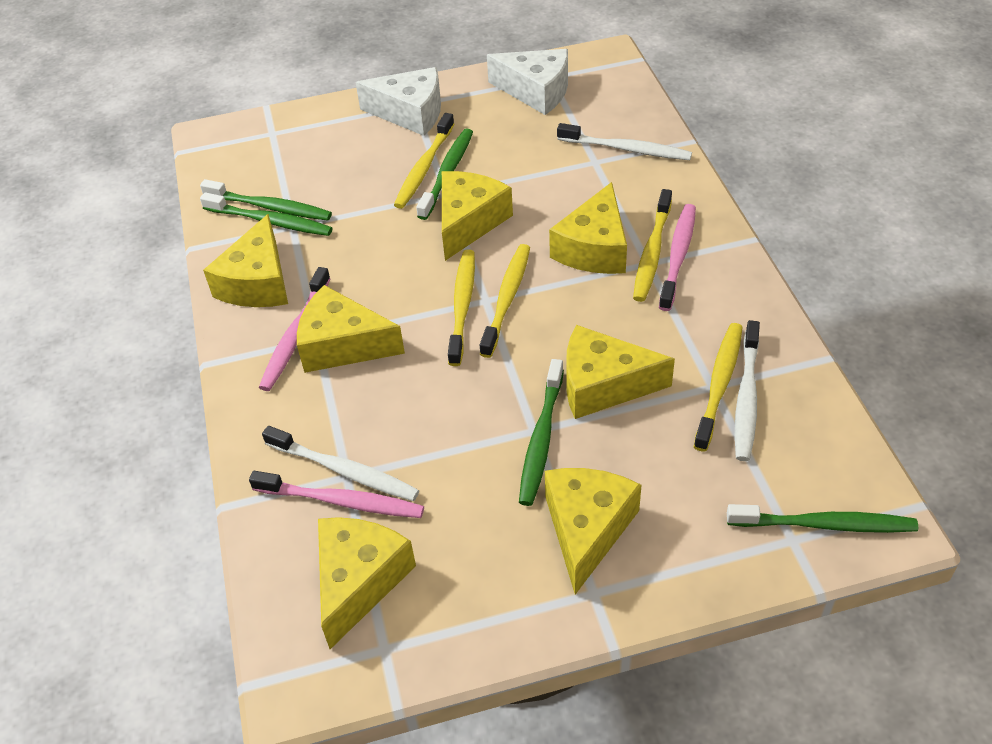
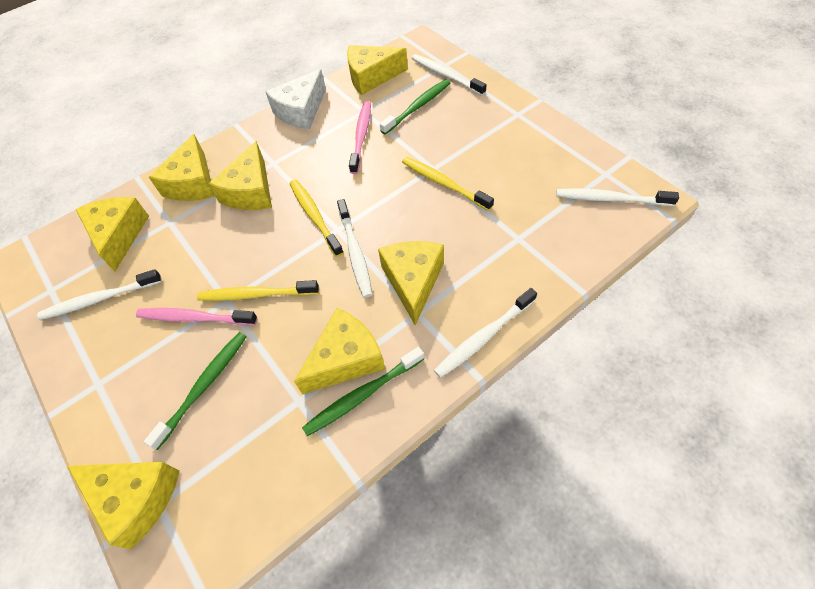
green toothbrush: [200,179,332,221] [200,192,333,236] [416,129,473,220] [519,359,564,506] [727,504,918,533] = 5 -> [144,332,247,450] [302,347,424,436] [380,79,450,135] = 3
pink toothbrush: [249,471,424,518] [259,267,331,391] [659,204,696,311] = 3 -> [136,308,257,325] [349,101,371,174] = 2
white cheese: [356,67,441,136] [487,49,568,115] = 2 -> [266,69,326,130] = 1
white toothbrush: [262,426,419,501] [557,123,692,160] [735,320,760,461] = 3 -> [37,269,162,320] [337,199,372,298] [412,54,487,96] [434,288,537,378] [556,188,679,206] = 5
yellow toothbrush: [394,113,455,209] [448,250,475,366] [480,244,530,358] [633,189,672,302] [694,323,743,452] = 5 -> [197,280,319,301] [290,180,344,257] [402,157,494,211] = 3

